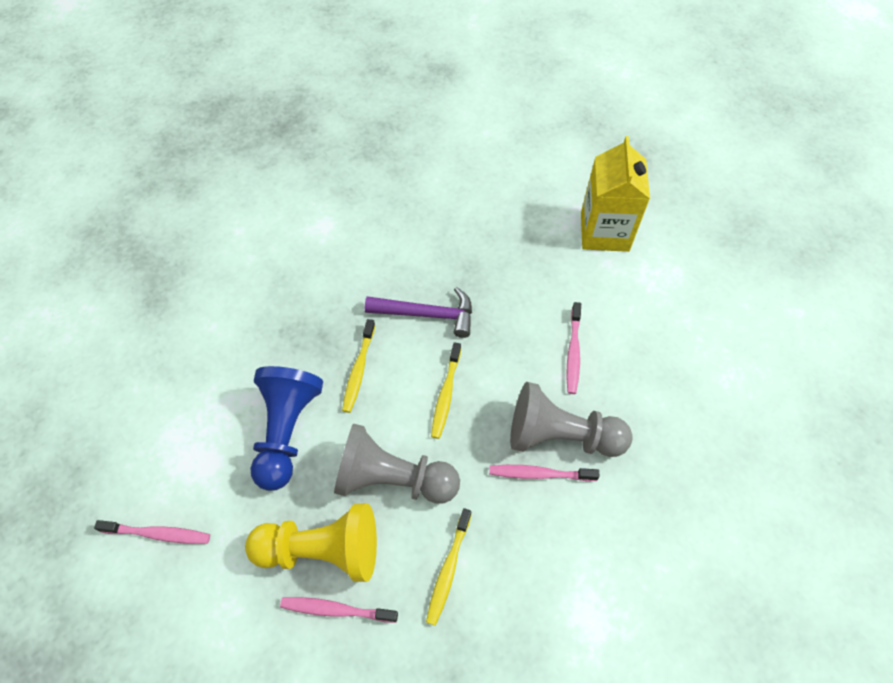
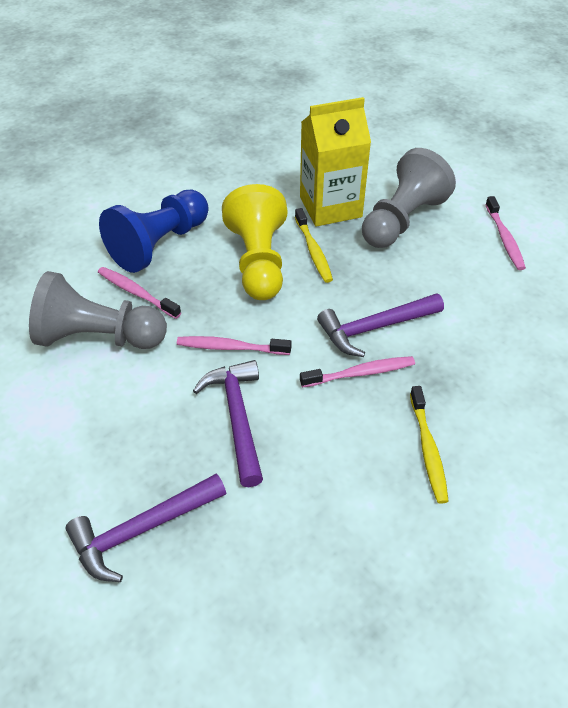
purple hammer: [365,287,472,338] = 1 -> [65,473,226,582] [193,360,263,487] [317,293,444,357] = 3
yellow toothbrush: [342,319,375,413] [426,508,472,626] [431,342,461,439] = 3 -> [295,208,333,283] [410,386,449,504] = 2

